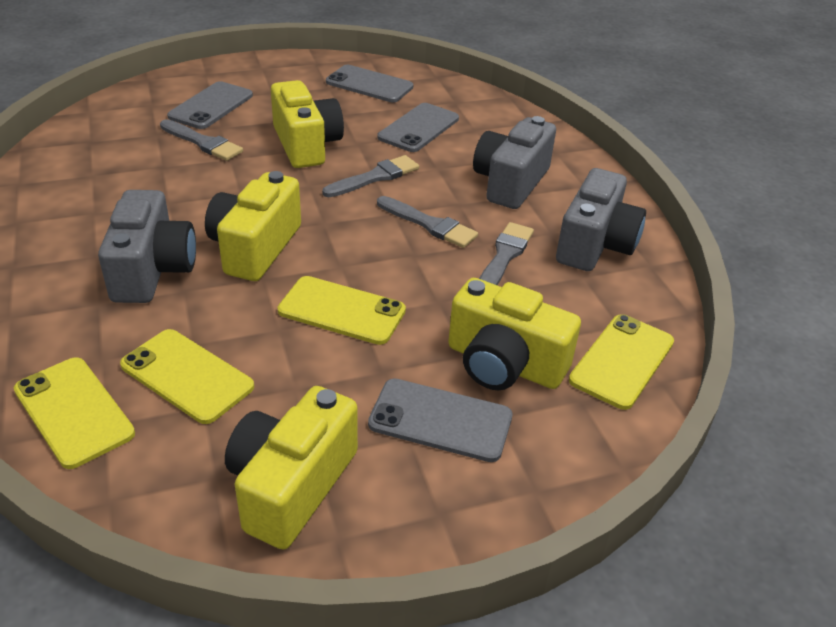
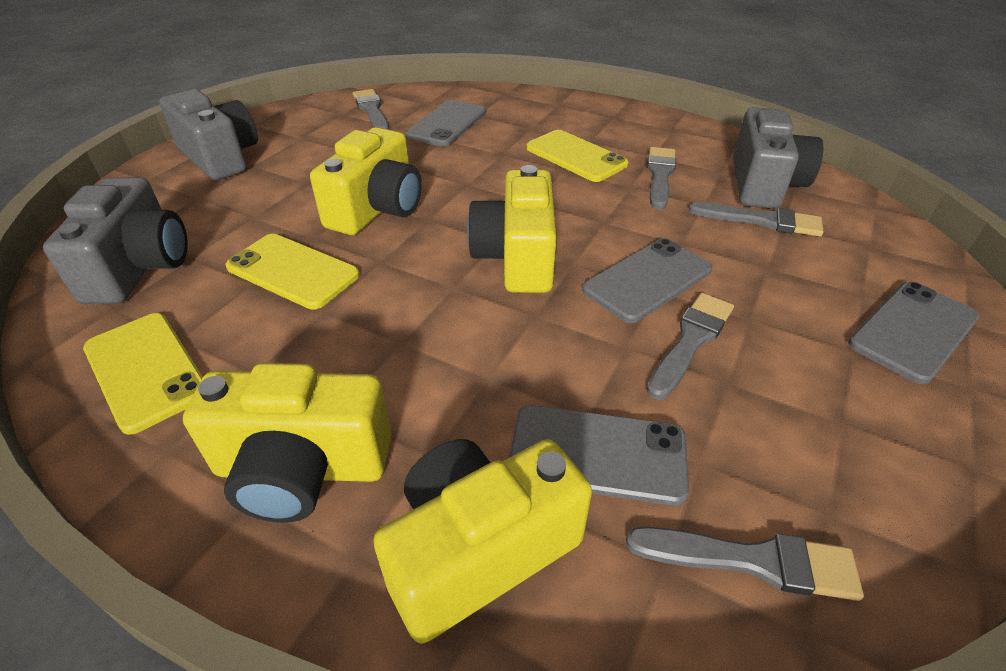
grey brush: [160,119,243,161] [322,155,419,197] [377,196,478,248] [479,222,534,285] = 4 -> [353,89,389,130] [626,527,864,601] [647,147,676,210] [647,293,734,400] [689,202,824,237] = 5
yellow phone: [14,357,135,469] [120,329,254,424] [277,276,406,345] [569,314,674,410] = 4 -> [83,313,203,435] [225,234,360,309] [526,130,629,182] = 3

